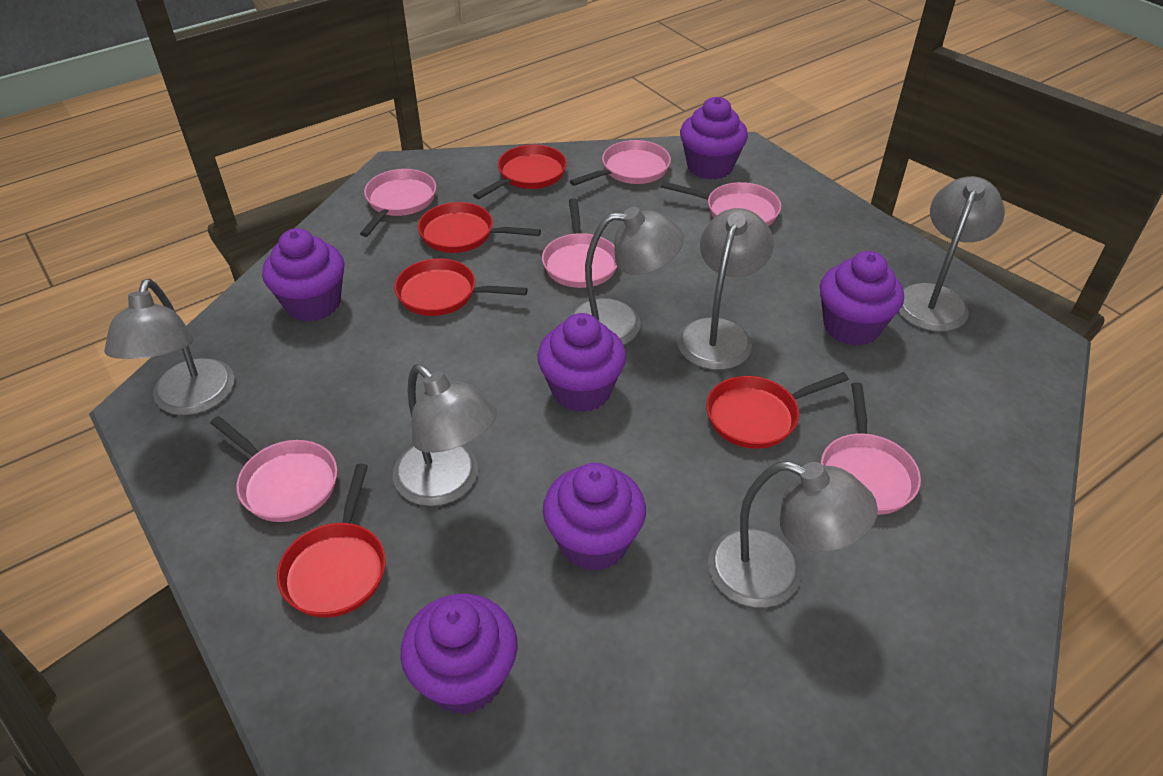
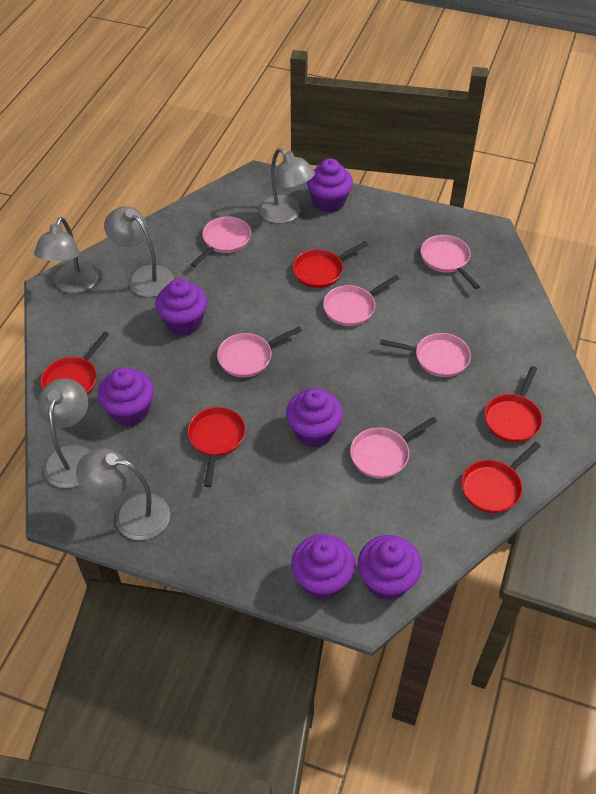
grey lamp: [104,279,234,415] [393,364,497,506] [569,207,684,345] [677,208,774,370] [708,461,878,608] [899,176,1005,332] = 6 -> [34,217,99,293] [38,378,91,488] [76,449,170,540] [104,206,174,297] [259,148,315,224] = 5

